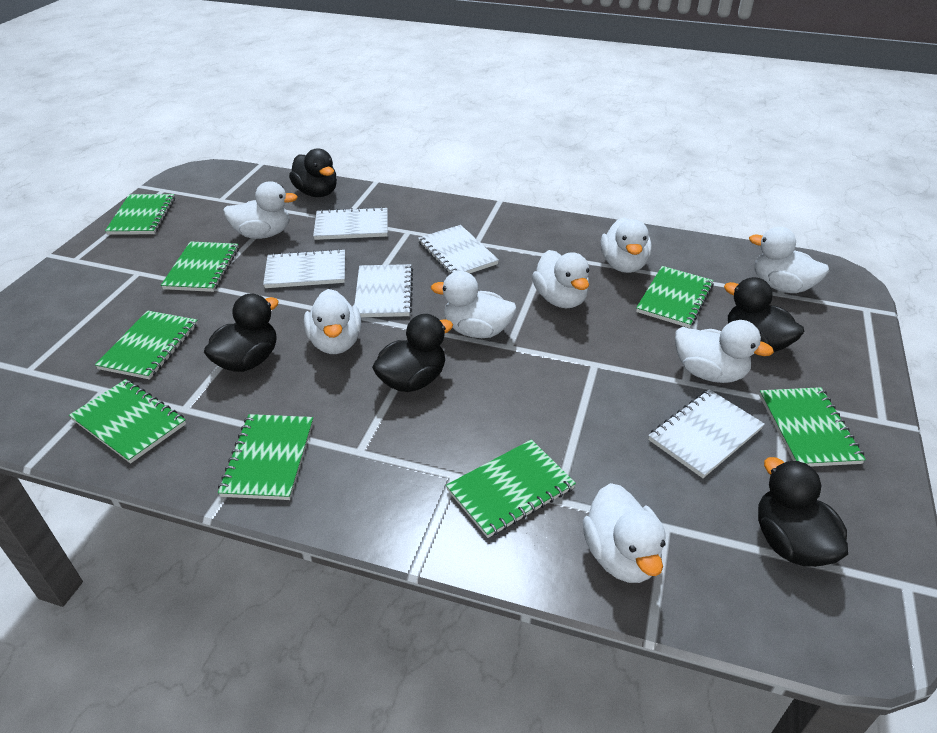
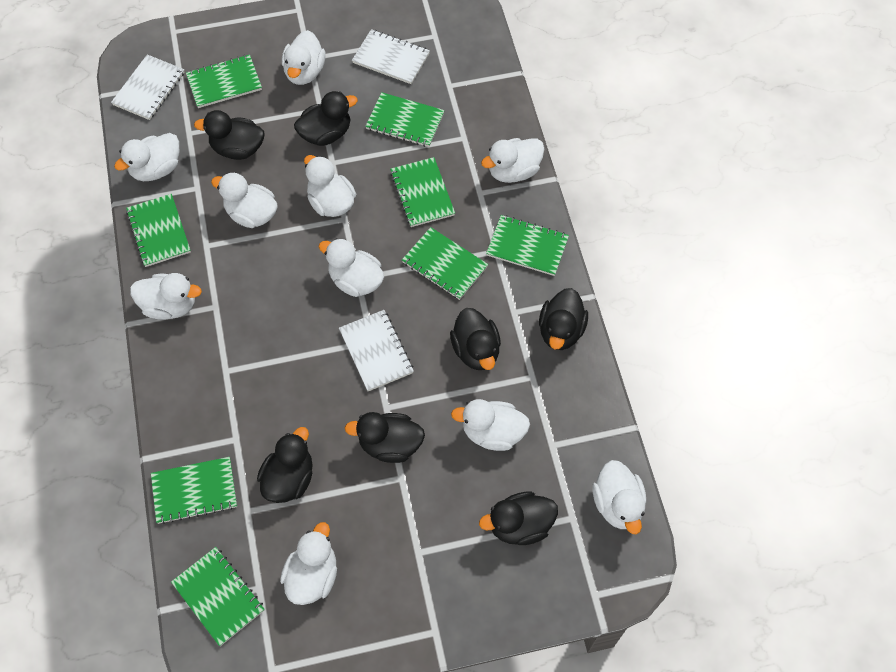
black duck: [204,293,279,372] [289,148,337,197] [372,314,453,392] [724,277,804,352] [758,457,848,567] = 5 -> [194,110,265,160] [257,427,313,503] [294,91,358,146] [345,412,425,463] [450,308,501,370] [479,491,558,545] [539,288,588,350] = 7
white duck: [223,181,298,239] [304,289,361,354] [431,271,517,338] [532,250,589,308] [583,483,666,583] [601,218,652,273] [675,320,774,383] [749,227,829,293] = 8 -> [114,133,179,181] [130,273,202,320] [211,172,278,228] [280,522,337,605] [282,30,326,85] [304,155,356,217] [318,238,384,297] [451,399,530,451] [481,138,544,183] [592,460,646,534] = 10
white notebook: [263,249,345,288] [313,207,388,240] [354,264,413,317] [418,225,499,274] [648,389,765,478] = 5 -> [111,55,185,120] [339,310,414,391] [352,29,430,84] = 3

